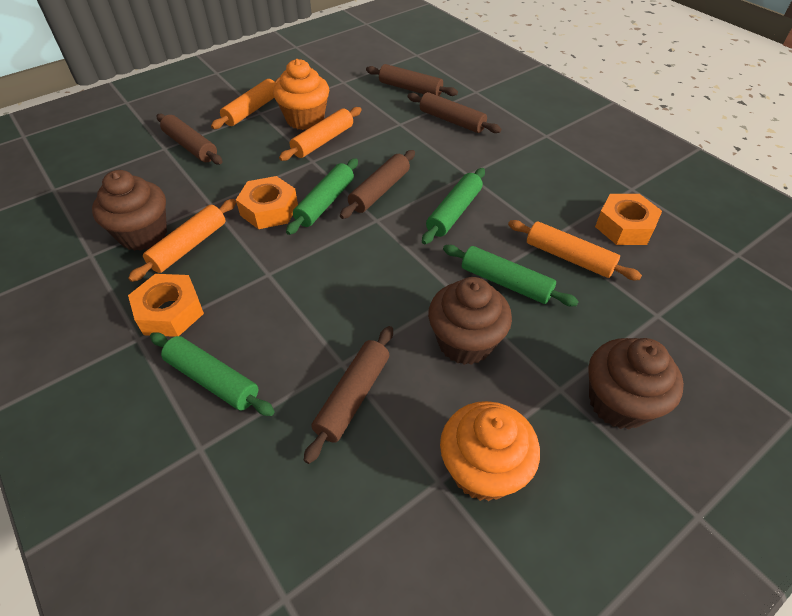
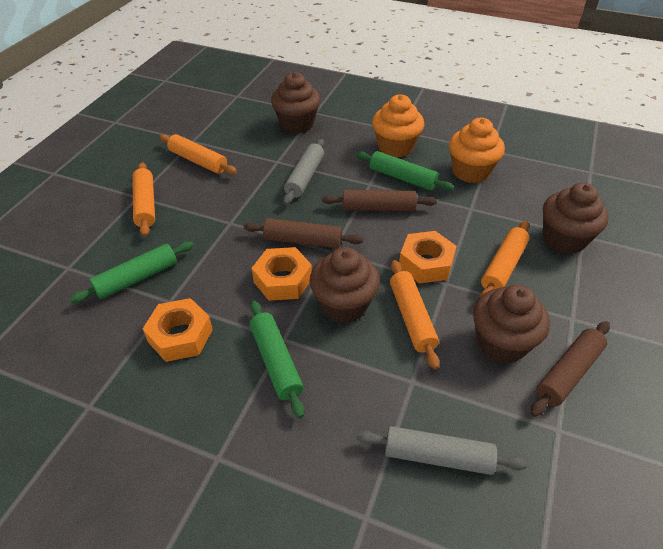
brown cupcake: [92,170,167,251] [428,277,512,365] [588,338,684,430] = 3 -> [271,72,320,133] [310,247,380,323] [473,285,550,363] [543,183,609,254] = 4
brown rolling pin: [157,114,222,165] [304,326,393,464] [340,150,415,219] [366,64,458,96] [408,92,501,133] = 5 -> [244,218,363,248] [322,190,437,211] [531,321,610,417] = 3
green rolling pin: [150,332,275,416] [286,158,358,235] [422,168,485,244] [443,245,579,306] = 4 -> [69,241,194,303] [250,301,305,418] [356,151,454,191] = 3
grey rolling pin: none = 0 -> [283,139,324,205] [356,426,527,475] = 2

